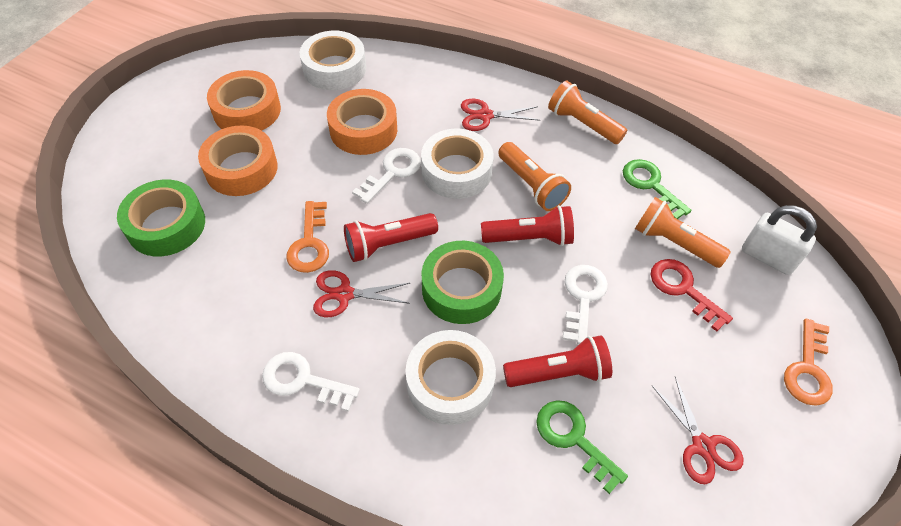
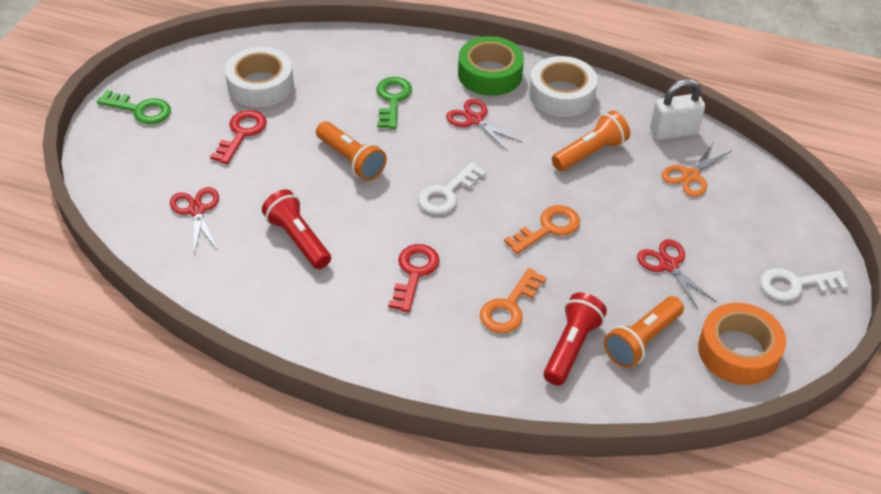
green tape: [117,180,205,256] [421,241,504,324] = 2 -> [458,36,524,96] = 1
orange scissors: none = 0 -> [662,142,731,197] = 1
orange tape: [198,125,278,196] [207,70,281,131] [327,89,397,155] = 3 -> [698,303,786,385] = 1
red flashlight: [344,213,438,262] [481,205,574,246] [503,336,612,387] = 3 -> [262,189,331,269] [544,293,607,385] = 2
red key: [650,259,733,332] = 1 -> [210,110,267,164] [388,244,440,312] = 2
white key: [262,352,360,412] [352,148,421,204] [563,265,608,344] = 3 -> [418,162,486,214] [760,268,849,301] = 2
white tape: [300,31,366,90] [406,330,496,425] [421,128,494,199] = 3 -> [225,47,294,108] [529,56,597,117] = 2

